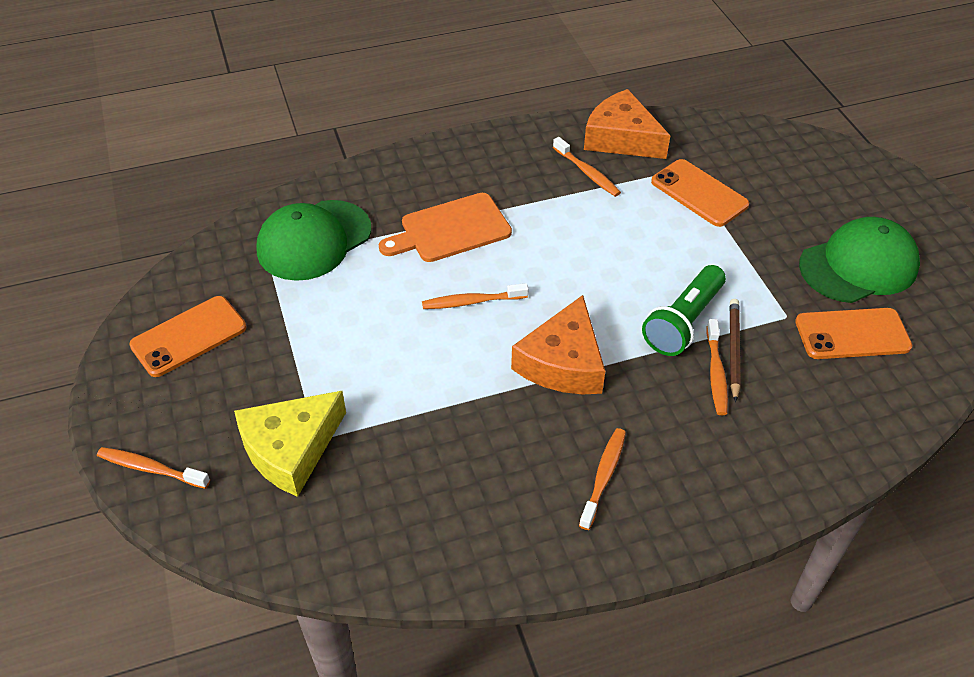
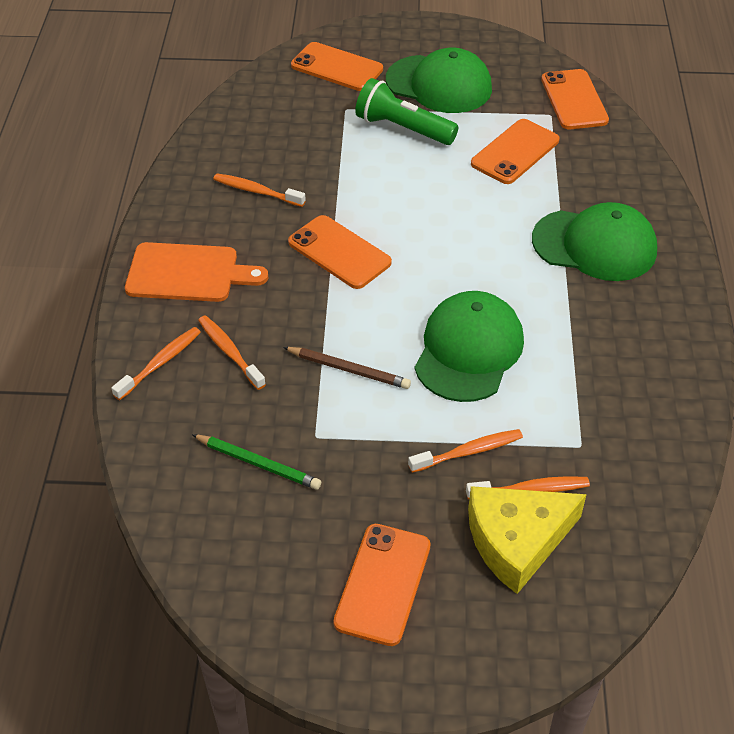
green cap: [256,200,371,281] [799,217,920,303] = 2 -> [386,47,492,113] [415,291,524,402] [532,202,657,281] = 3
green pencil: none = 0 -> [192,434,321,490] = 1
orange cheese: [511,295,605,394] [584,89,670,159] = 2 -> none = 0
orange phone: [129,296,246,377] [651,159,749,227] [795,308,912,359] = 3 -> [288,215,392,289] [291,42,383,91] [334,524,431,646] [471,119,559,184] [541,69,609,129] = 5

